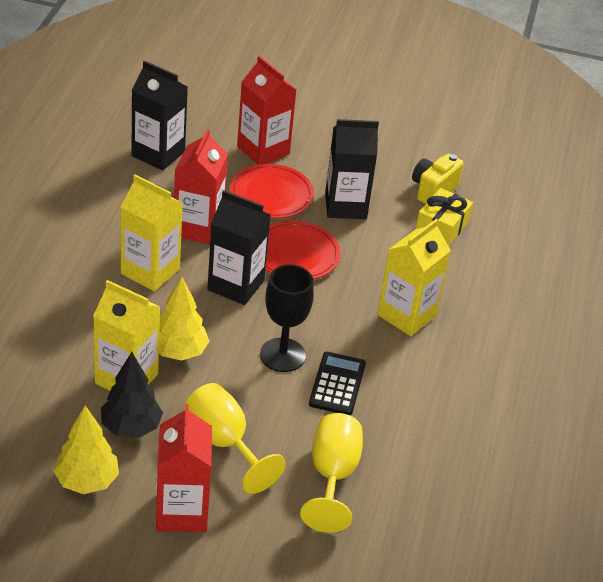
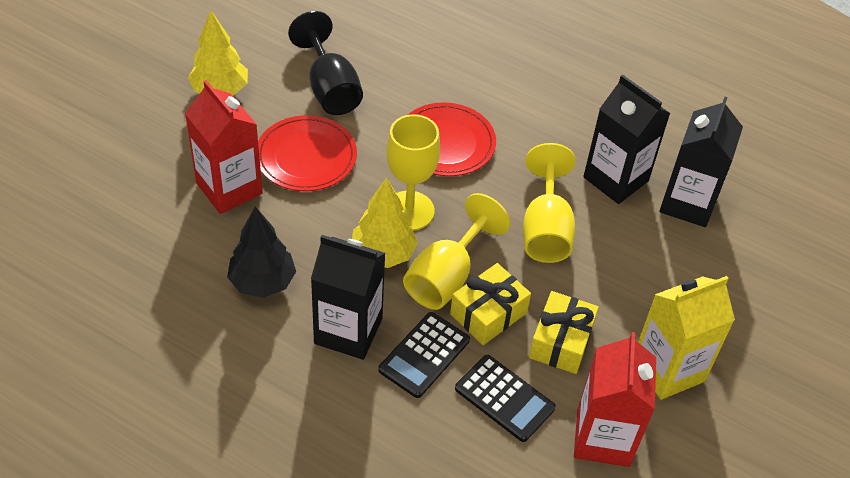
black calculator: [309,352,366,415] = 1 -> [378,312,470,398] [455,355,556,442] = 2
red carton: [156,404,212,532] [174,129,228,245] [237,56,296,165] = 3 -> [185,80,263,214] [574,332,656,467] = 2
yellow camera: [412,154,463,204] = 1 -> none = 0
yellow carton: [93,280,160,391] [121,174,183,291] [378,219,451,336] = 3 -> [638,276,735,400] = 1
yellow gift: [416,188,473,246] = 1 -> [450,263,531,345] [529,291,599,374] = 2
yellow goblet: [184,383,286,494] [300,413,363,533] = 2 -> [387,114,440,231] [403,193,511,310] [523,143,575,263] = 3

